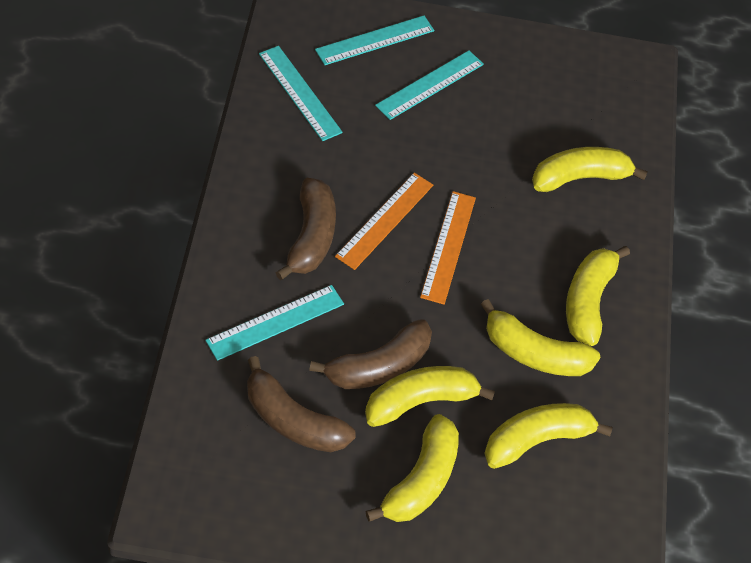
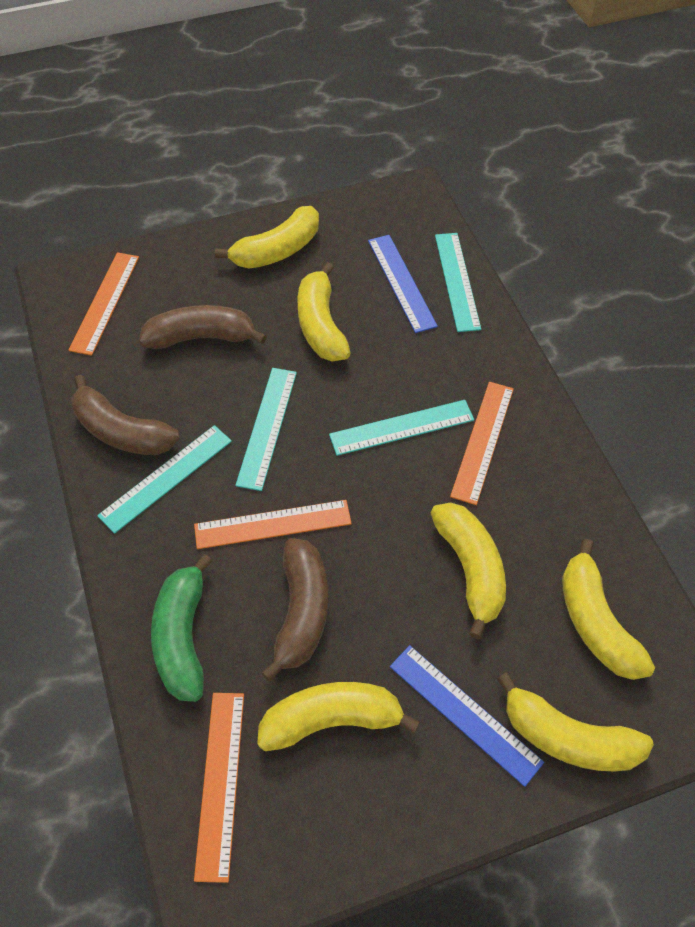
blue ruler: none = 0 -> [368,235,438,333] [390,645,544,787] = 2
green banana: none = 0 -> [151,554,212,702] = 1
orange ruler: [335,173,433,270] [420,191,476,305] = 2 -> [69,252,139,356] [194,500,352,549] [194,693,244,883] [450,382,514,505] = 4

